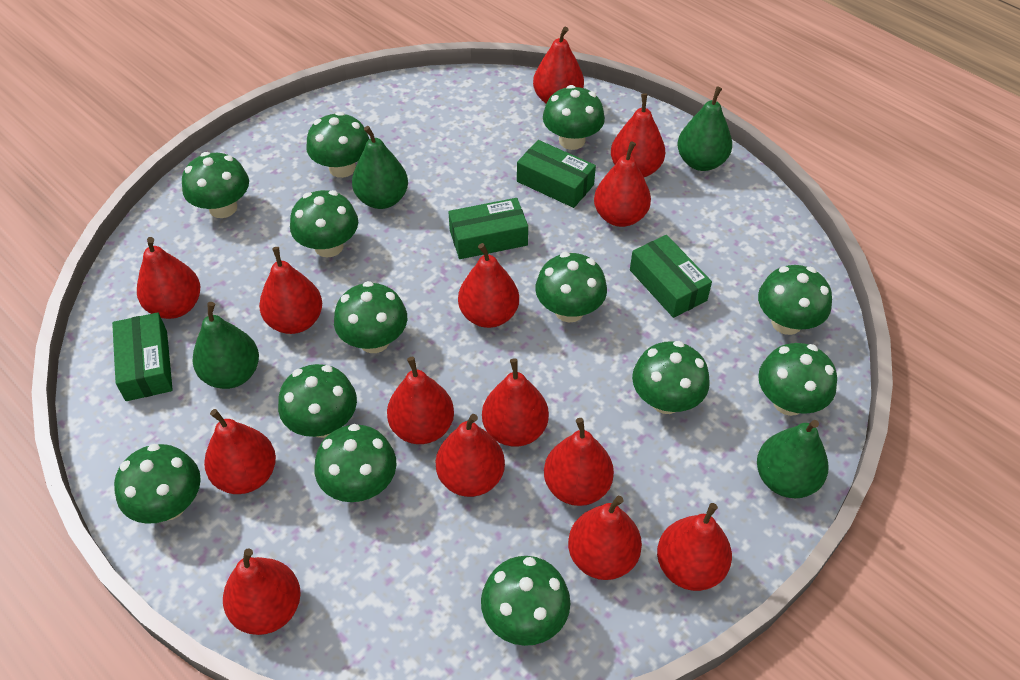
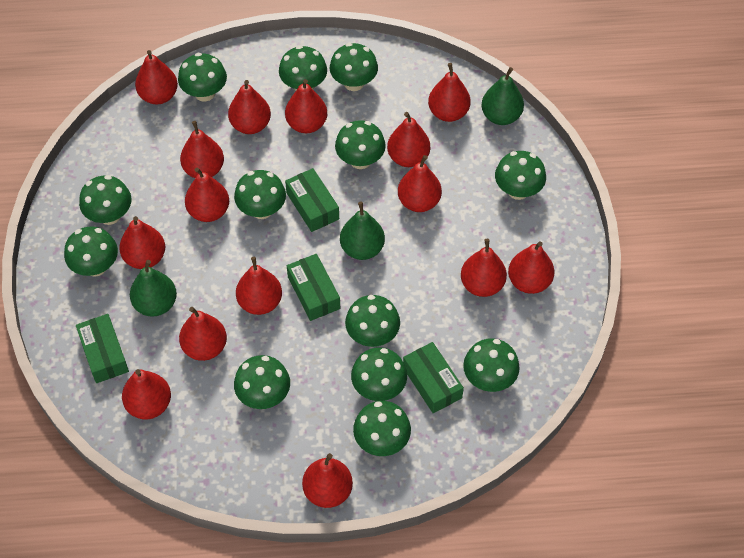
green pear: [192,302,259,389] [352,126,408,209] [677,86,732,171] [757,420,828,498] = 4 -> [130,260,177,317] [340,202,385,260] [482,67,524,125] = 3
red pear: [137,237,200,319] [204,409,276,494] [223,548,301,635] [259,247,322,334] [387,357,454,444] [436,414,505,497] [458,243,519,328] [482,358,549,447] [533,27,584,103] [544,418,614,506] [568,496,642,580] [594,141,651,227] [611,93,665,177] [657,503,732,591] = 14 -> [119,216,165,269] [122,369,171,419] [135,50,178,104] [179,307,227,361] [180,121,224,178] [185,167,229,222] [228,80,271,134] [236,257,282,315] [285,79,327,133] [302,453,353,508] [387,112,430,167] [398,155,442,212] [428,63,470,122] [461,239,507,297] [508,241,554,294] = 15

